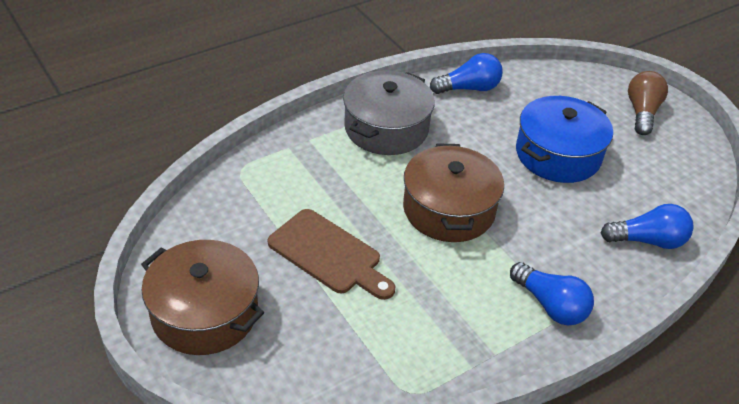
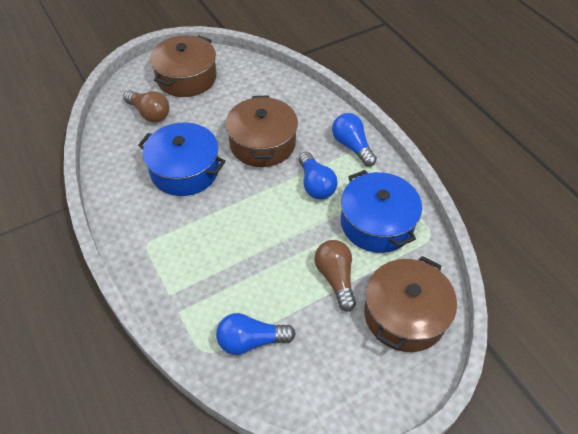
blue pot: [516,96,613,183] = 1 -> [138,122,226,196] [341,170,422,253] = 2
brown cutting board: [268,209,395,300] = 1 -> none = 0
brown light bulb: [628,71,668,135] = 1 -> [123,90,170,122] [315,240,356,312] = 2
brown pot: [141,240,264,355] [403,144,504,242] = 2 -> [150,35,217,97] [226,95,298,167] [364,256,457,352] = 3
grey pot: [343,70,435,155] = 1 -> none = 0

